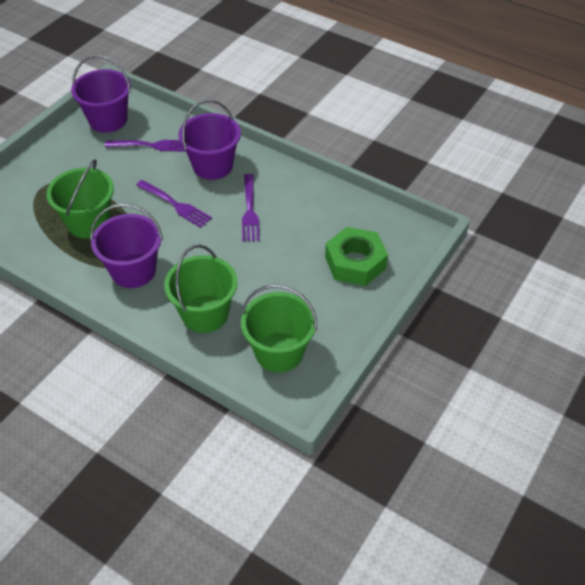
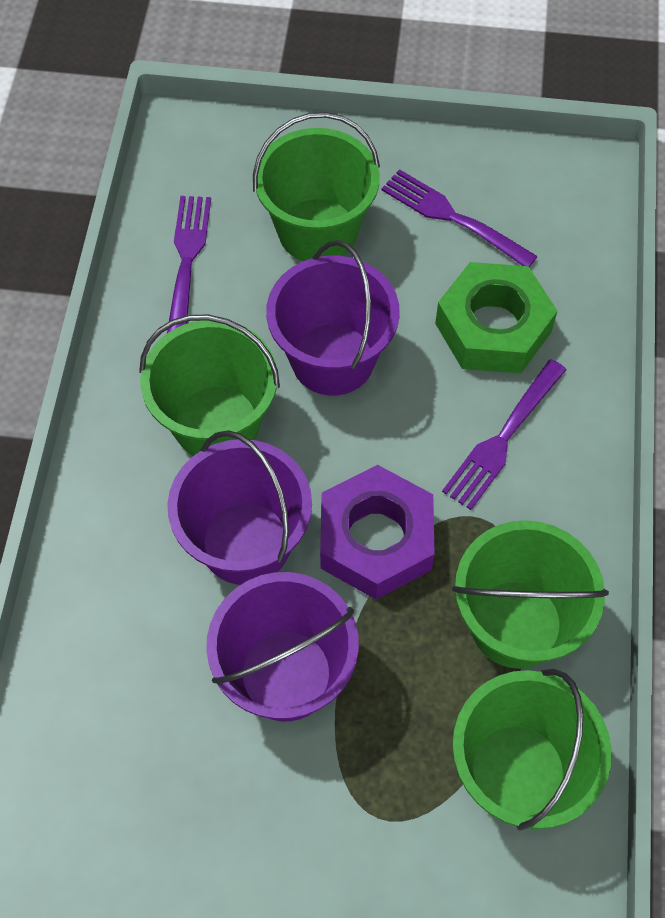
green bucket: [46,159,114,238] [164,245,238,333] [241,284,317,372] = 3 -> [139,315,280,456] [253,112,380,261] [452,520,609,669] [452,669,612,831] = 4
purple nut: none = 0 -> [320,465,435,599] = 1

